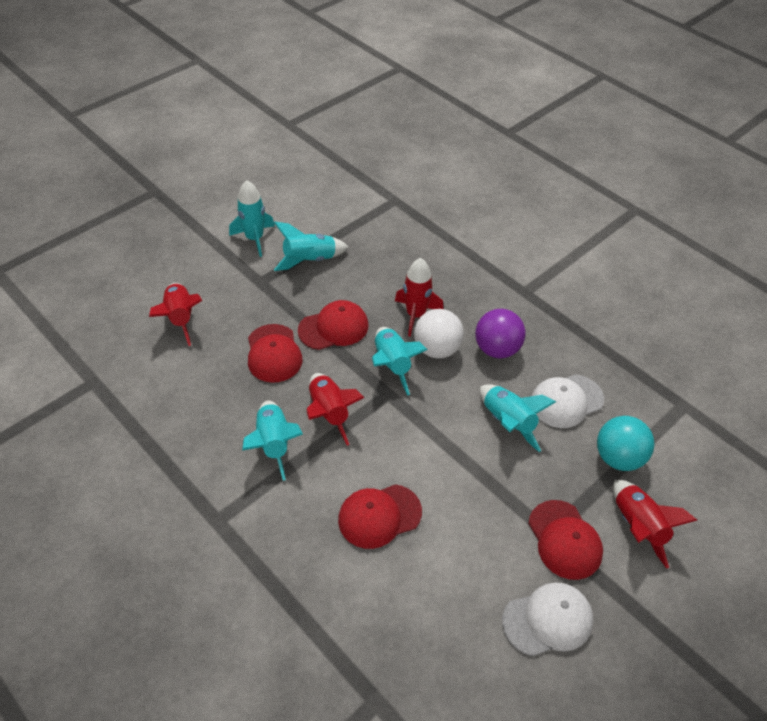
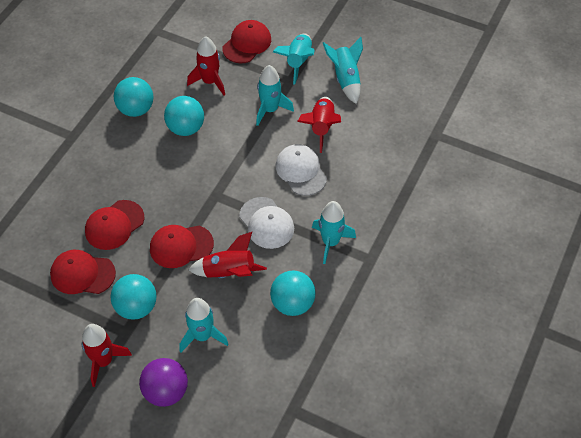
turquoise ball: [597,416,655,471] = 1 -> [111,274,157,320] [114,77,154,117] [164,96,204,136] [270,270,316,316] = 4
white ball: [414,309,464,359] = 1 -> none = 0

